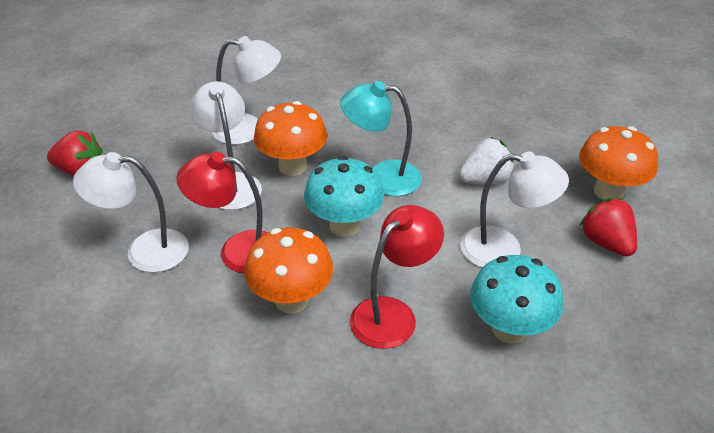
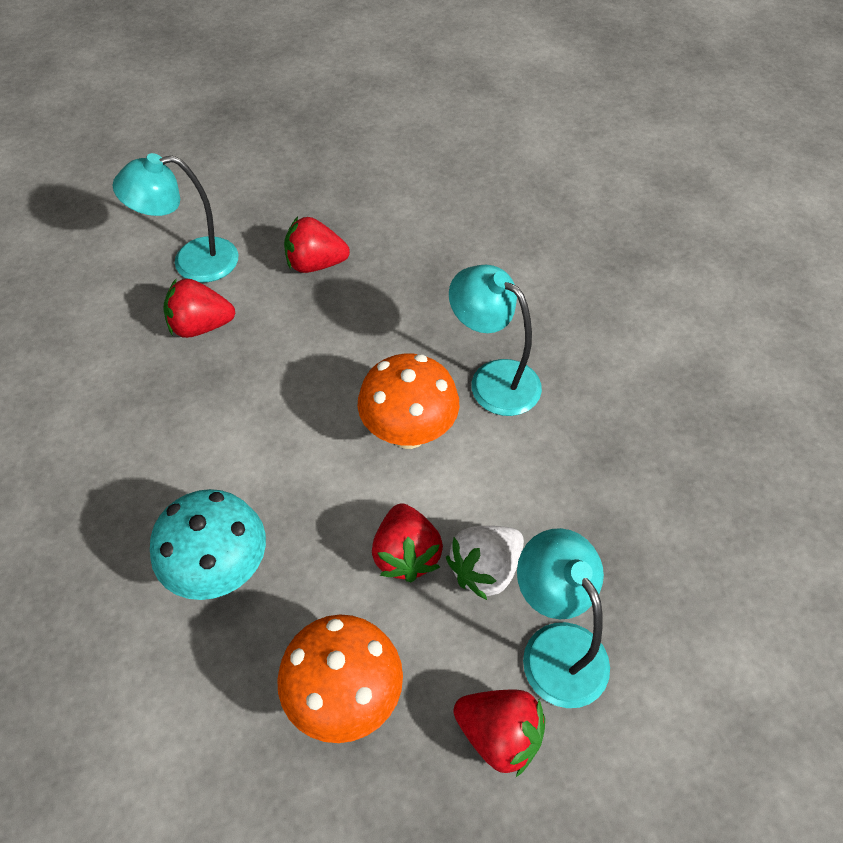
orange mushroom: [244,227,333,314] [254,101,327,176] [579,126,658,200] = 3 -> [277,614,403,743] [357,354,459,449] = 2
red lamp: [176,152,268,274] [350,205,444,349] = 2 -> none = 0
red strawberry: [47,130,103,176] [580,198,637,256] = 2 -> [163,279,235,338] [284,217,350,273] [372,504,443,582] [453,690,545,777] = 4
turquoise lamp: [340,81,422,196] = 1 -> [112,153,239,283] [449,264,542,416] [517,528,610,708] = 3
turquoise mushroom: [304,156,384,237] [470,255,563,344] = 2 -> [150,489,266,600] = 1
white lamp: [73,152,189,273] [190,81,262,210] [212,36,281,145] [460,151,569,268] = 4 -> none = 0

